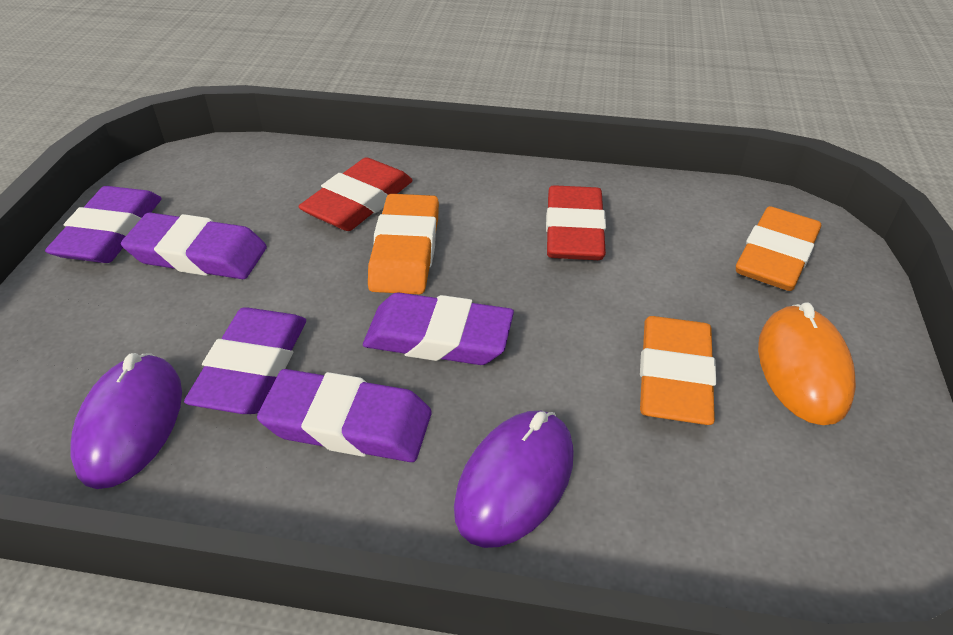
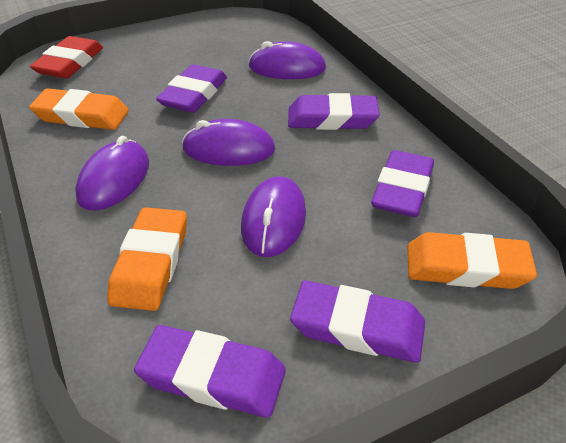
orange mouse: [758,302,856,425] = 1 -> none = 0
purple mouse: [71,353,182,489] [454,411,574,548] = 2 -> [75,136,149,211] [182,119,275,166] [241,176,306,257] [249,41,326,79] = 4
red eraser: [298,157,413,231] [546,185,606,260] = 2 -> [30,36,103,78] = 1

